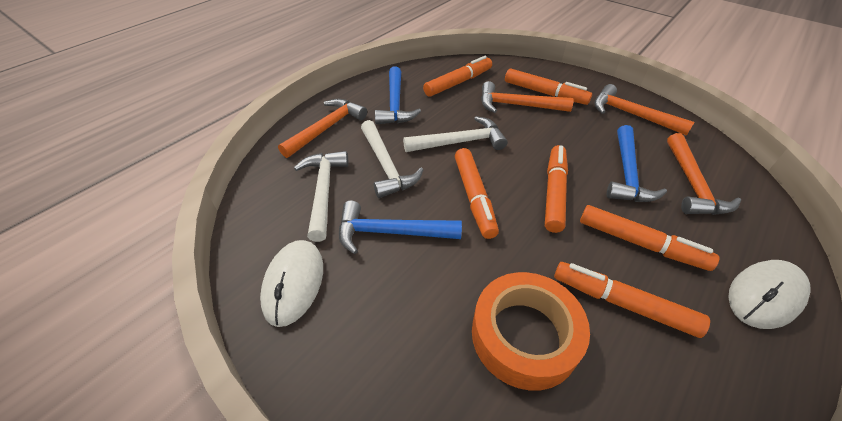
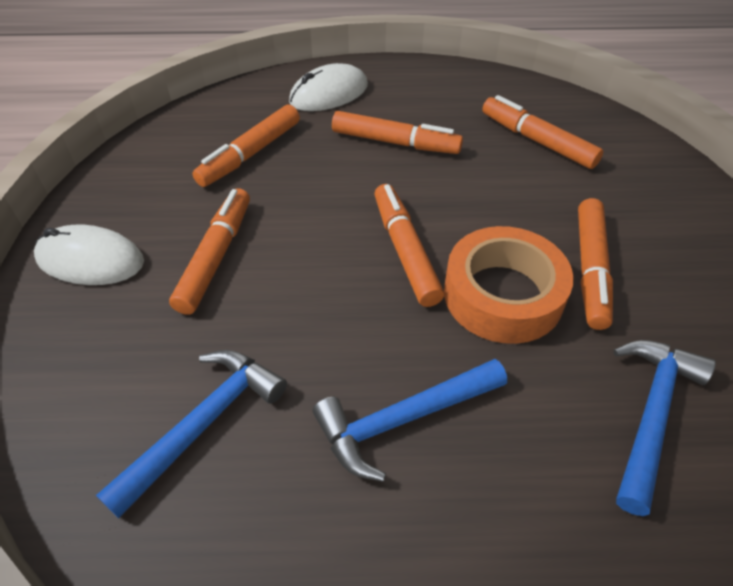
orange hammer: [278,99,367,158] [481,81,574,113] [594,84,694,136] [667,133,741,215] = 4 -> none = 0
white hammer: [294,151,348,242] [361,120,423,198] [403,116,507,152] = 3 -> none = 0

